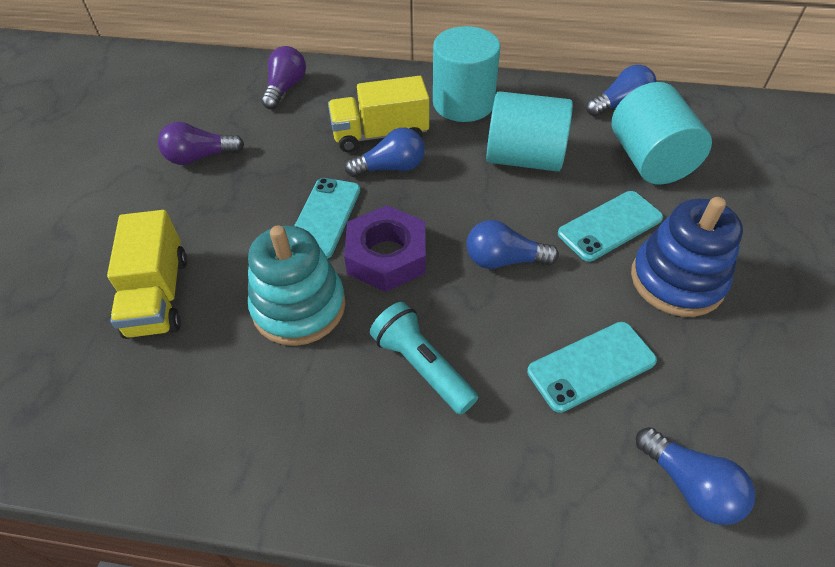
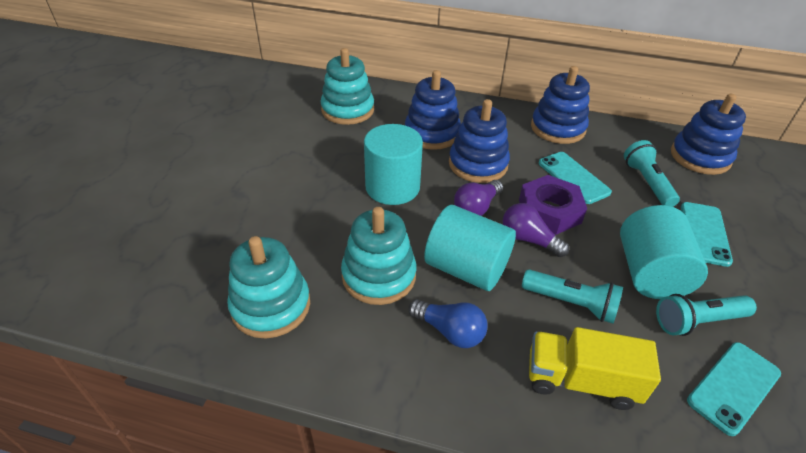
blue light bulb: [345,128,425,177] [467,220,559,269] [586,65,657,116] [636,427,756,525] = 4 -> [408,299,487,348] = 1
blue stacking toy: [631,197,743,317] = 1 -> [405,70,461,150] [449,99,510,183] [531,66,590,144] [671,94,746,175] = 4
turquoise flashlight: [370,302,478,415] = 1 -> [522,269,623,324] [624,140,680,207] [656,294,757,336] = 3
turquoise stacking toy: [248,226,346,346] = 1 -> [227,236,310,338] [320,48,374,125] [341,207,416,305] = 3
yellow truck: [107,210,187,339] [328,76,429,152] = 2 -> [529,327,661,410] = 1

